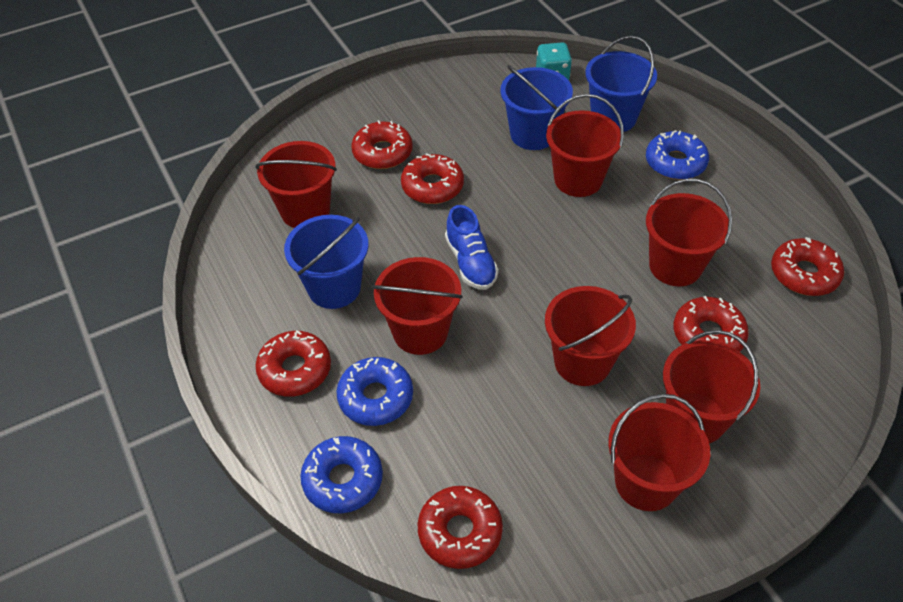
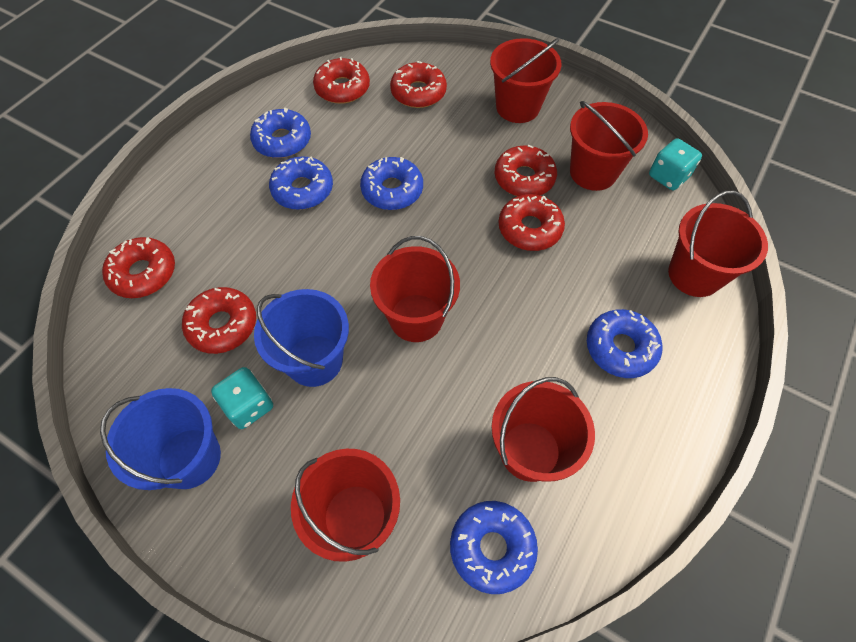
blue bucket: [284,215,368,309] [500,65,573,150] [585,36,657,132] = 3 -> [100,388,221,490] [254,289,349,387] = 2
blue donut: [300,436,383,513] [336,357,413,426] [646,130,709,180] = 3 -> [250,108,311,158] [269,156,333,210] [360,157,423,210] [450,501,538,594] [587,309,663,378] = 5
blue shoe: [445,205,499,290] = 1 -> none = 0
red bucket: [255,141,337,228] [372,257,463,355] [545,286,636,386] [546,94,624,197] [608,394,710,511] [646,179,732,286] [663,330,760,443] = 7 -> [291,449,400,562] [370,236,460,342] [490,38,562,123] [491,377,595,482] [570,101,648,191] [668,191,768,297] = 6
turquoise dice: [536,42,572,80] = 1 -> [211,367,273,429] [649,138,702,190] = 2

